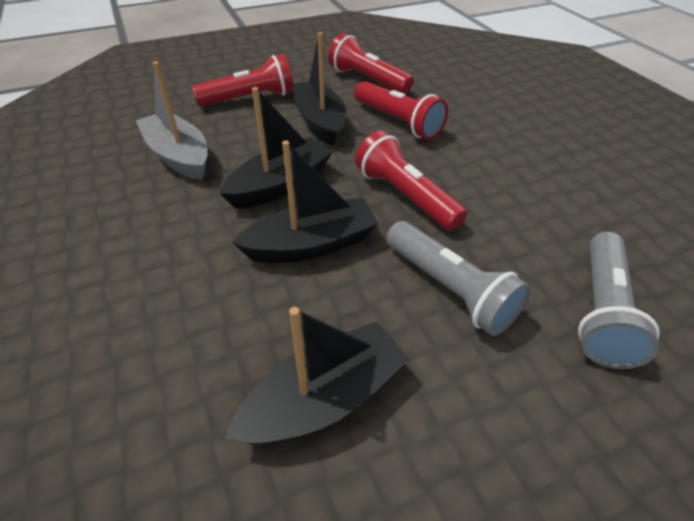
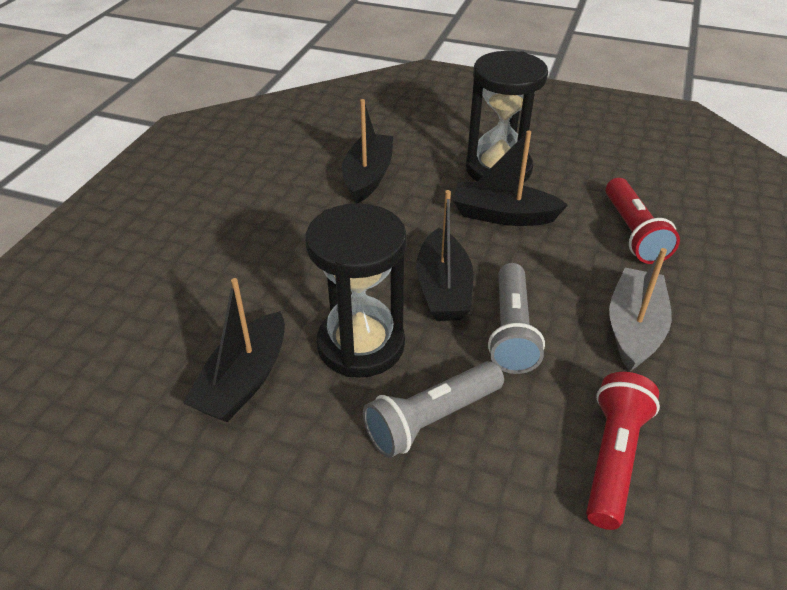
black hourglass: none = 0 -> [305,203,407,378] [466,51,548,185] = 2
red flashlight: [192,54,293,107] [328,34,414,94] [354,81,448,140] [355,131,467,231] = 4 -> [586,372,660,530] [606,178,680,264] = 2

